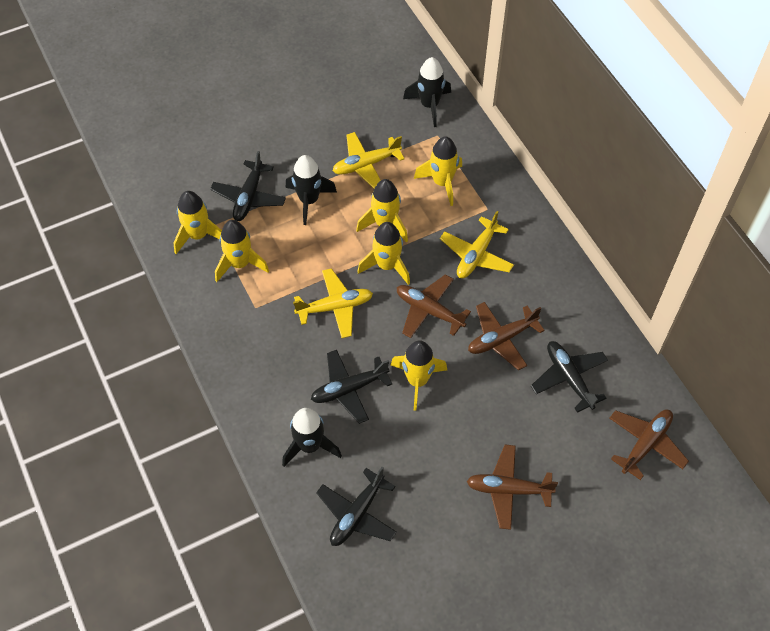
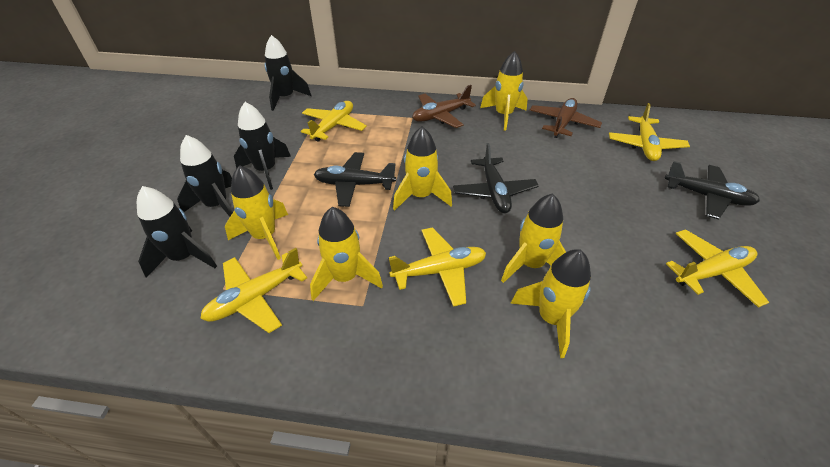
black plane: [210,151,286,221] [311,350,392,424] [316,467,397,546] [531,341,608,413] = 4 -> [314,152,396,207] [453,143,539,213] [664,161,760,219] = 3
black rocket: [282,408,342,467] [286,155,337,225] [403,57,451,127] = 3 -> [137,186,217,278] [177,135,233,217] [234,102,291,190] [265,35,311,111] = 4
brown plane: [397,274,471,338] [466,445,558,530] [468,302,545,370] [609,410,689,480] = 4 -> [412,85,476,128] [530,98,602,138] = 2
yellow plane: [293,268,373,338] [333,132,405,189] [440,211,514,278] = 3 -> [200,248,307,333] [301,101,367,142] [389,227,486,307] [609,103,690,161] [666,229,769,308] = 5

